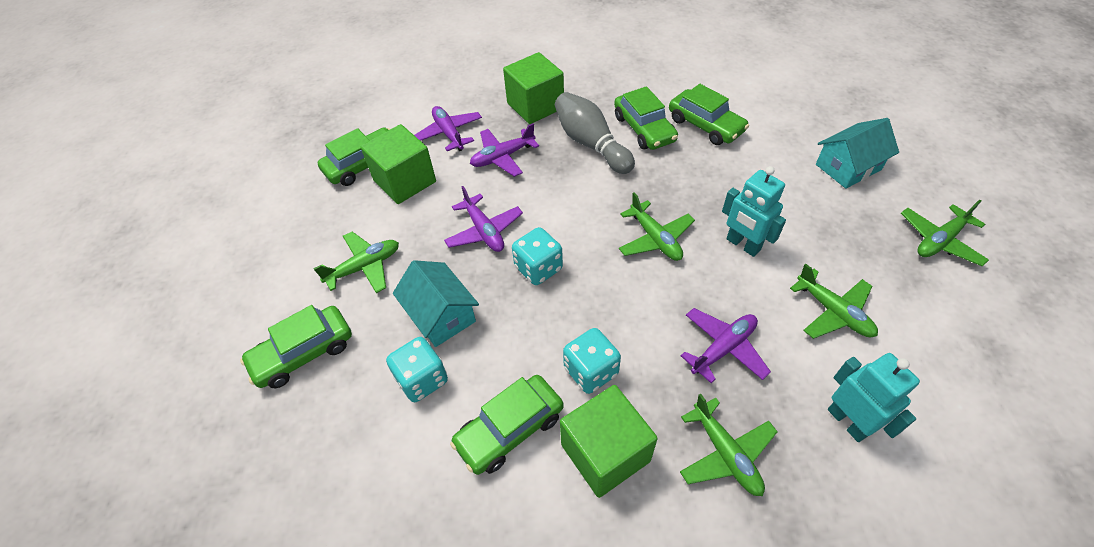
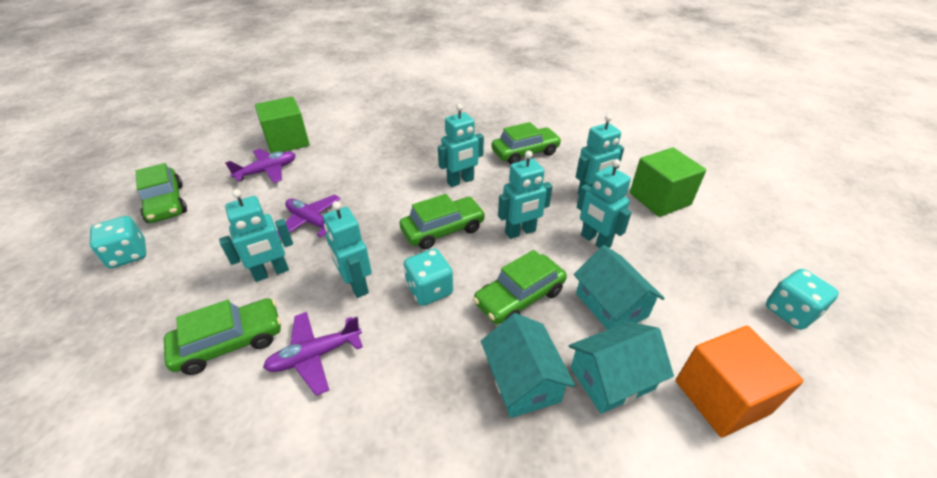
green cube: [361,124,436,204] [503,52,564,124] [560,385,658,498] = 3 -> [255,97,310,154] [630,148,706,217] = 2
green plane: [313,232,399,293] [619,192,695,261] [680,394,778,496] [790,264,878,339] [901,200,989,266] = 5 -> none = 0
grey bowling pin: [555,92,635,174] = 1 -> none = 0
orange cube: none = 0 -> [676,326,803,437] = 1
purple plane: [414,106,482,151] [444,186,523,252] [470,123,539,177] [681,308,771,383] = 4 -> [225,149,296,183] [263,312,363,396] [277,195,341,239] = 3
turquoise house: [393,260,479,347] [816,118,899,189] = 2 -> [481,313,576,418] [569,322,674,414] [574,245,665,330] = 3
turquoise robot: [722,166,786,257] [828,353,920,442] = 2 -> [219,189,293,282] [323,201,372,298] [438,104,484,187] [498,151,553,239] [576,114,624,195] [577,159,632,248] = 6

